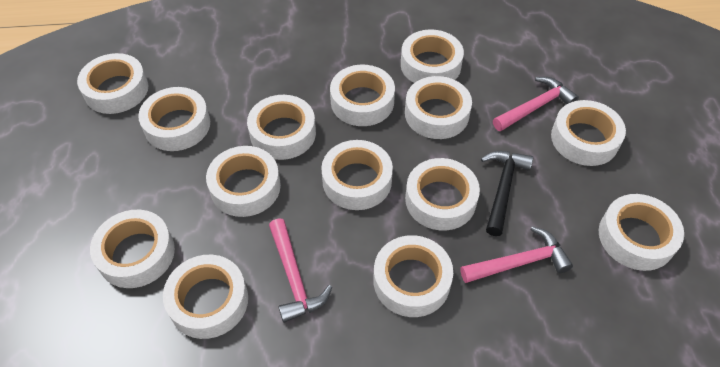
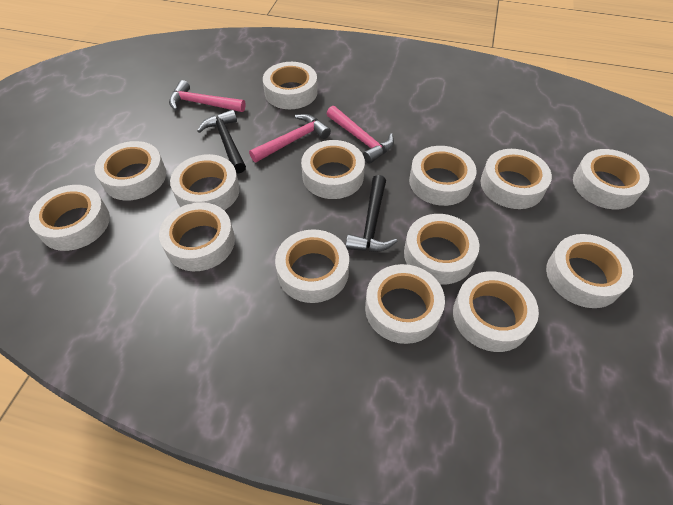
black hammer: [481,151,533,236] = 1 -> [197,110,246,174] [346,175,398,252] = 2

